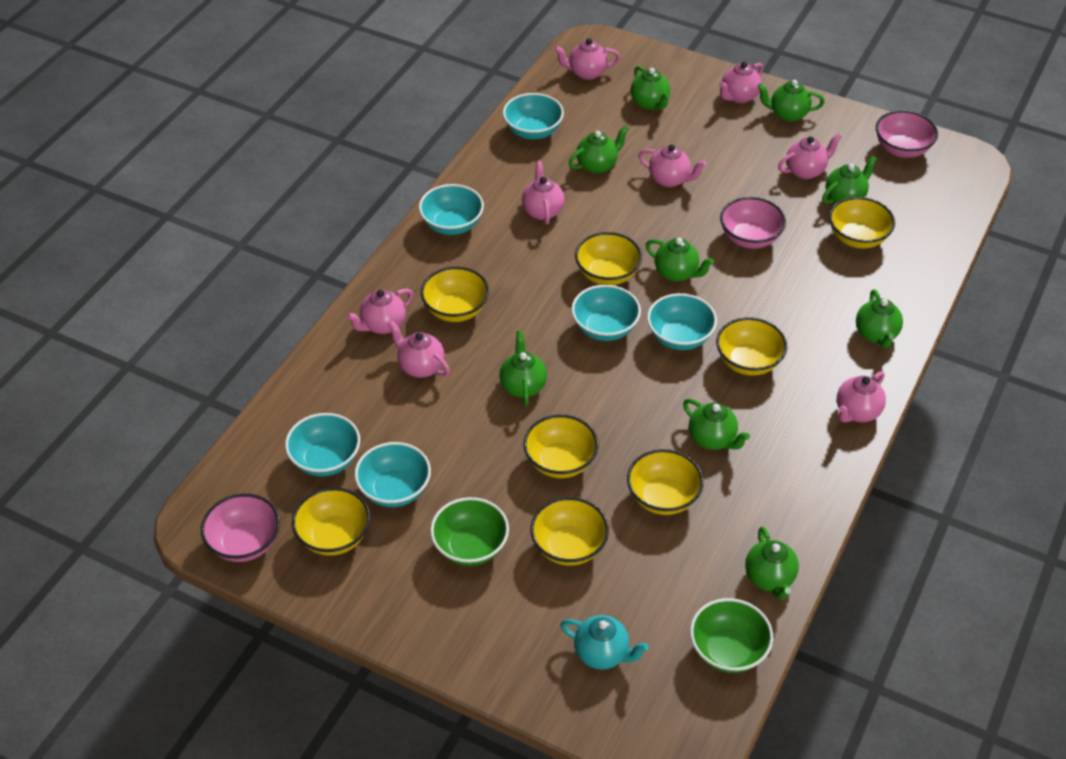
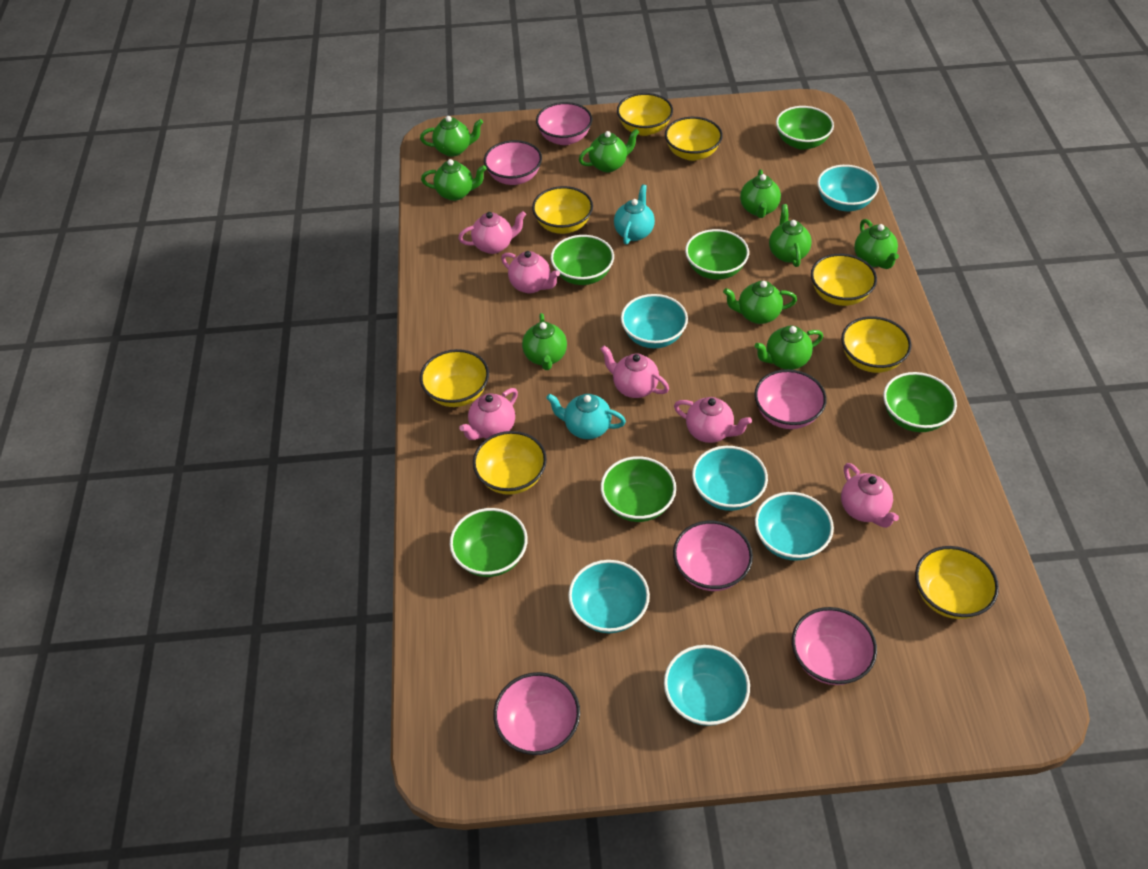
green bowl: [430,497,509,566] [690,598,773,673] = 2 -> [450,508,528,577] [551,235,614,285] [601,456,676,522] [685,229,749,280] [776,106,834,150] [883,372,957,432] = 6
pink bowl: [201,494,280,562] [720,197,786,249] [876,110,938,158] = 3 -> [484,140,542,185] [493,672,580,755] [536,102,592,145] [673,521,753,591] [754,369,827,429] [792,607,877,685] = 6
pink teapot: [346,289,413,334] [388,321,450,378] [522,161,565,225] [554,38,620,80] [638,144,706,187] [719,62,764,103] [778,133,842,179] [837,371,886,423] = 8 -> [458,211,526,254] [459,388,518,440] [501,251,560,293] [600,346,669,398] [674,397,752,443] [841,463,899,528] = 6
turquoise teapot: [560,615,649,670] = 1 -> [546,394,626,439] [614,184,655,245] = 2

